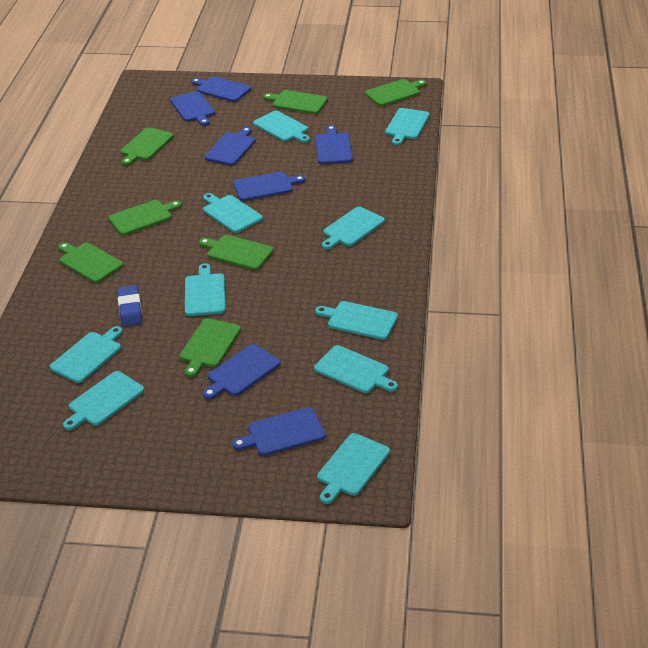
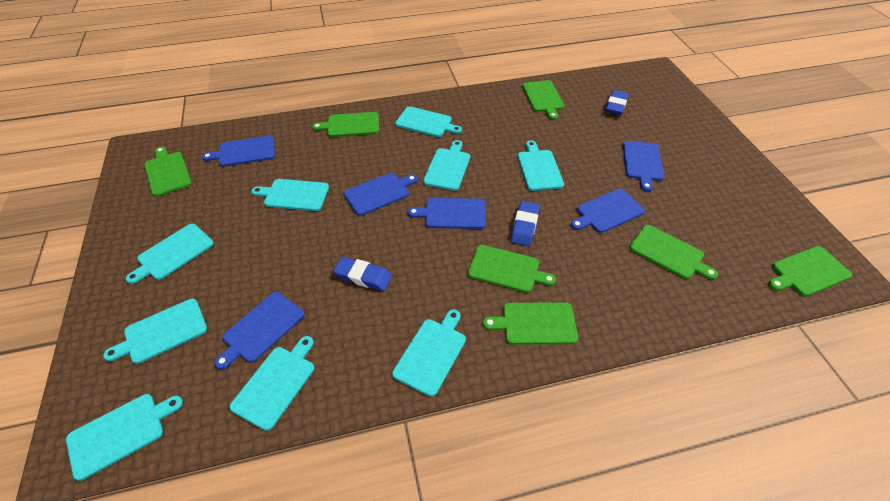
blue cutting board: [170,91,215,126] [191,76,251,102] [203,344,281,399] [204,127,255,166] [232,407,326,456] [233,171,305,201] [315,125,353,164] = 7 -> [202,136,275,166] [214,292,304,370] [344,173,418,216] [408,198,486,229] [571,189,645,233] [623,141,664,191] = 6
blue eraser: [118,285,142,326] = 1 -> [333,256,392,291] [511,201,540,246] [606,90,629,115] = 3
turquoise cutting board: [50,326,123,383] [63,371,144,430] [185,263,226,316] [203,193,263,233] [253,111,310,143] [314,345,398,393] [315,301,398,340] [317,433,390,504] [322,206,385,249] [385,108,430,145] = 10 -> [66,394,183,481] [103,299,207,364] [126,224,214,284] [229,336,314,431] [251,179,329,211] [392,309,466,397] [395,106,462,137] [423,140,470,191] [517,141,564,191] = 9

